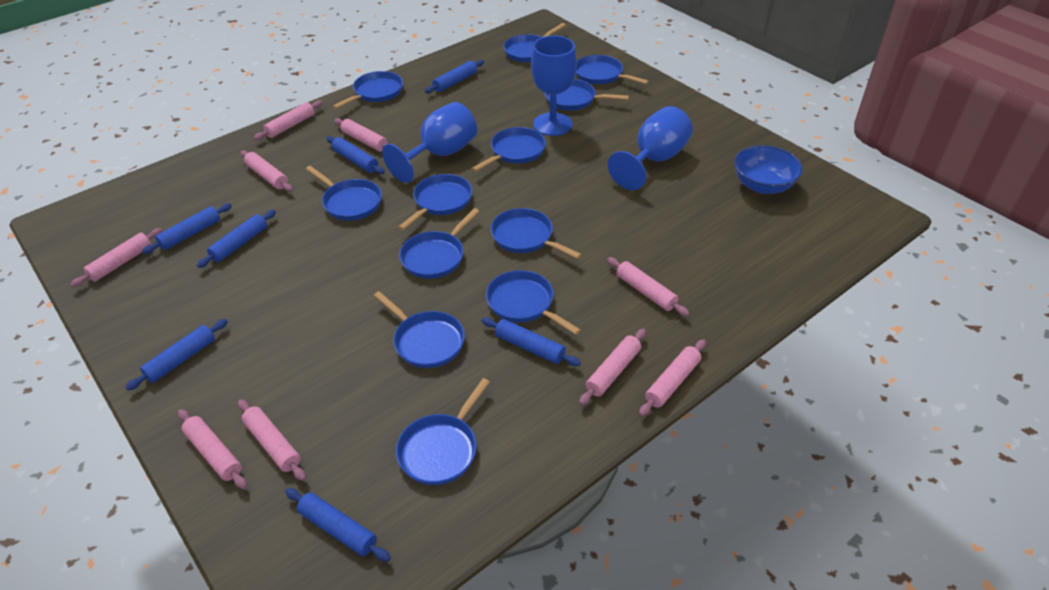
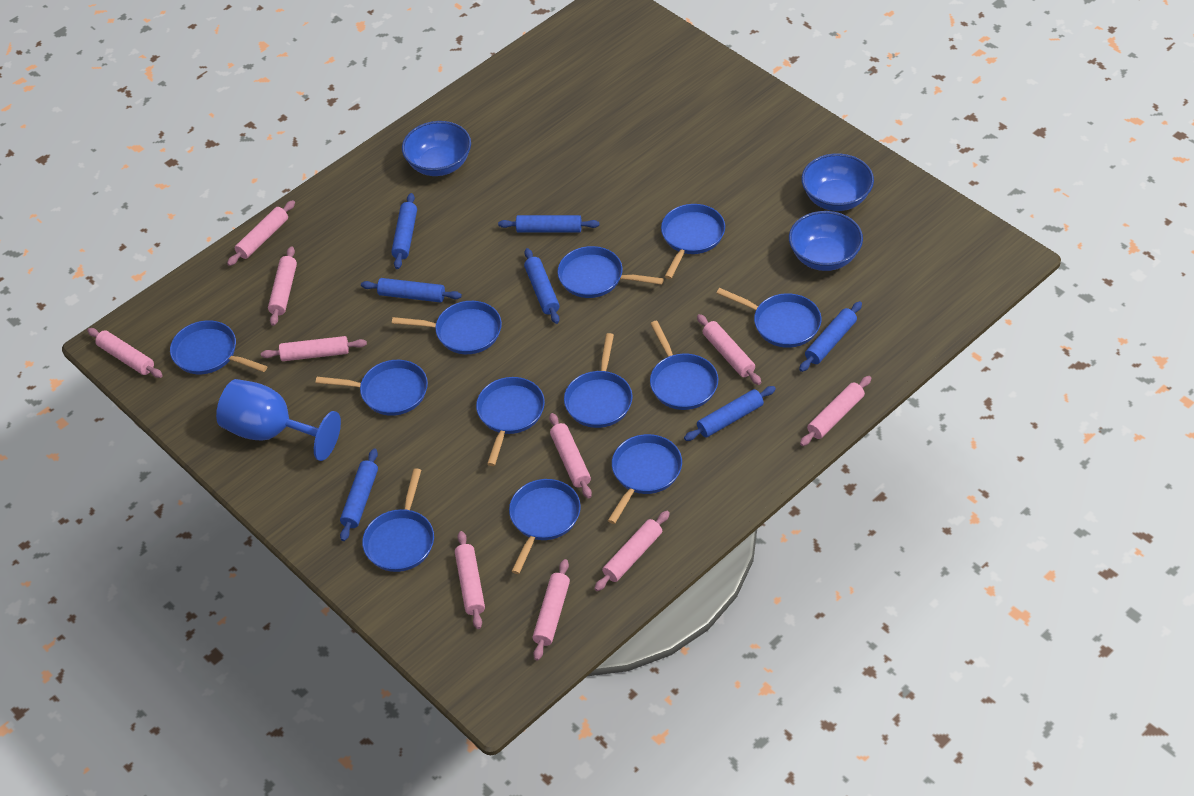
blue bowl: [734,145,803,194] = 1 -> [402,121,471,176] [789,211,863,271] [801,153,874,211] = 3
blue goblet: [382,102,477,183] [531,36,577,136] [608,106,693,190] = 3 -> [216,379,341,461] = 1
pink rolling pin: [70,228,163,287] [178,409,247,489] [238,399,306,481] [240,150,293,191] [254,100,323,140] [334,118,388,152] [579,329,646,405] [607,257,689,316] [639,339,706,416] = 9 -> [87,328,163,378] [227,200,295,266] [261,336,367,361] [268,246,297,326] [455,531,485,629] [533,559,570,661] [549,413,592,499] [594,511,670,591] [697,314,761,385] [800,376,871,446] = 10

